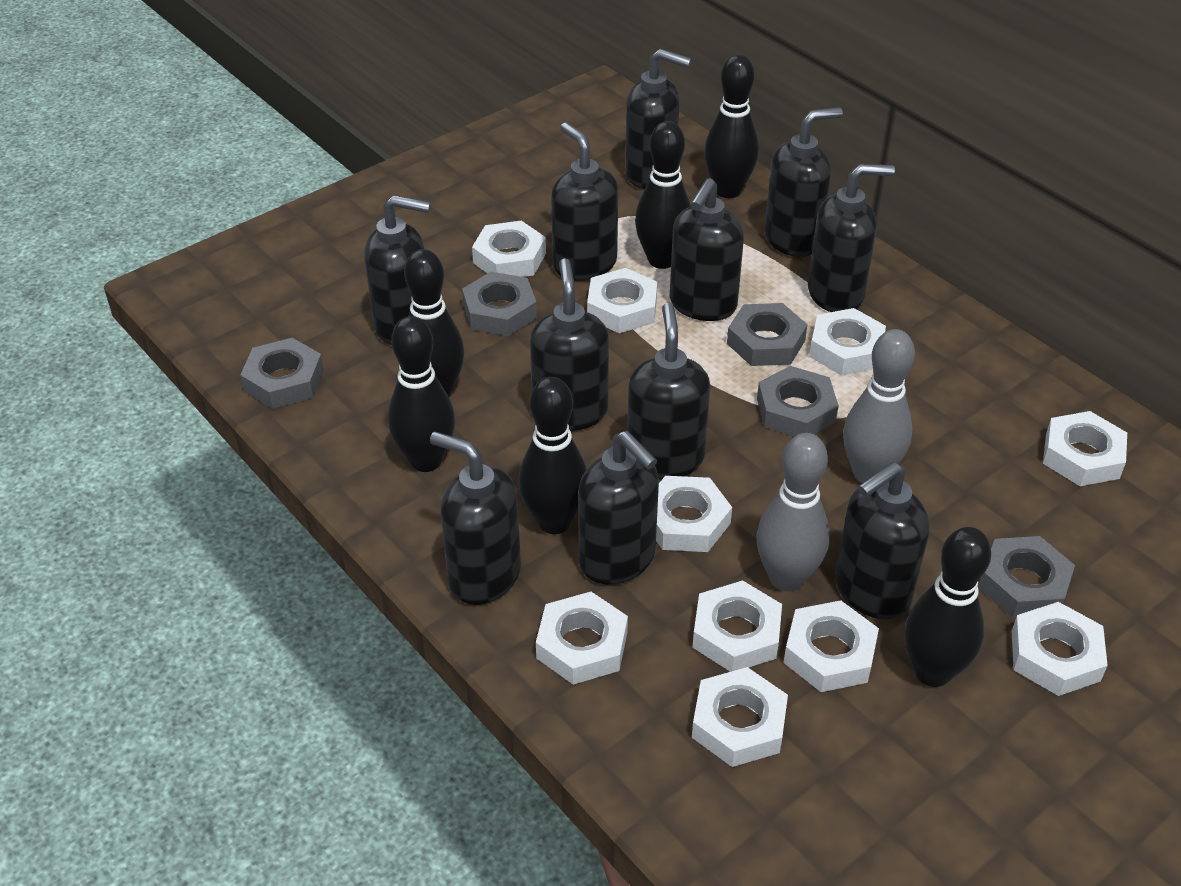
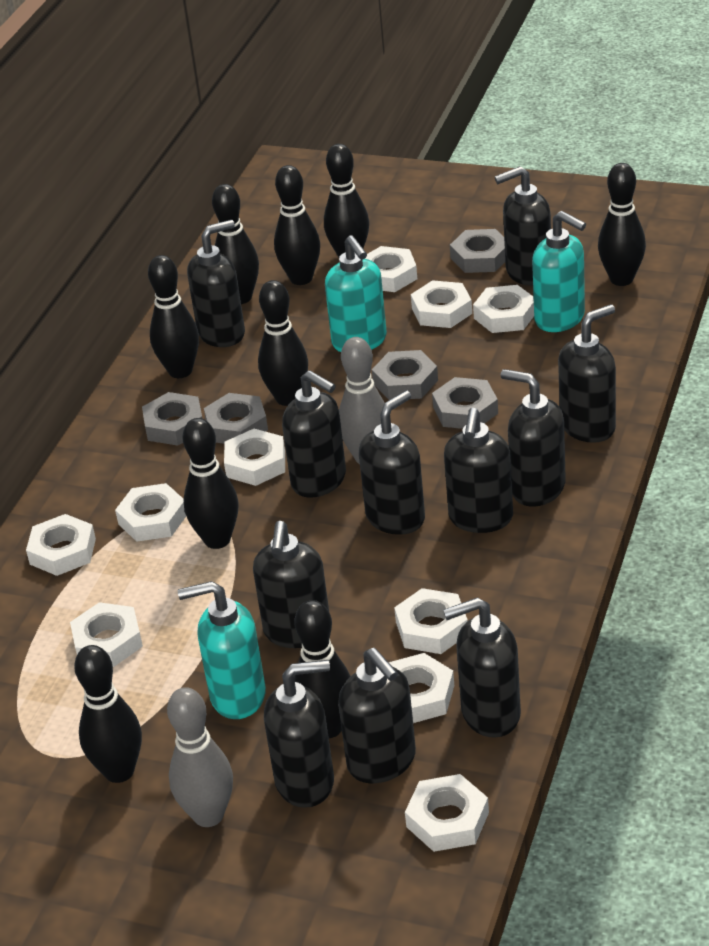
black bowling pin: [388,316,455,472] [404,249,464,397] [519,377,587,534] [635,121,691,269] [704,54,759,198] [905,527,991,687] = 6 -> [74,645,142,783] [148,255,199,378] [182,418,239,549] [212,184,259,304] [258,280,308,406] [274,165,320,285] [294,600,350,738] [324,144,369,257] [598,163,646,286] = 9
turquoise soap dispenser: none = 0 -> [178,581,266,719] [325,236,387,352] [532,211,586,332] = 3

